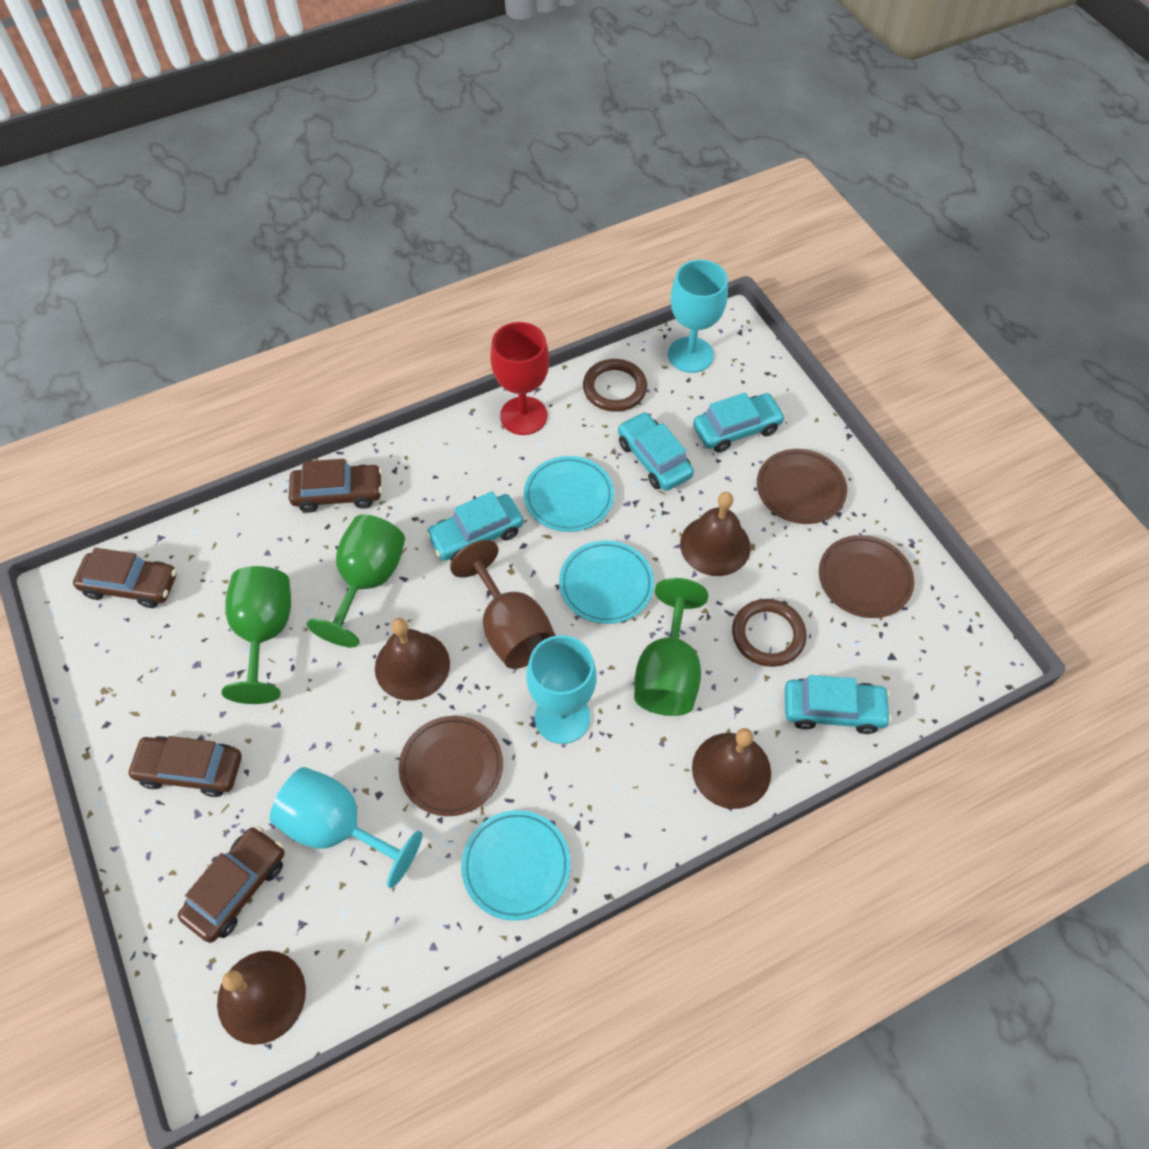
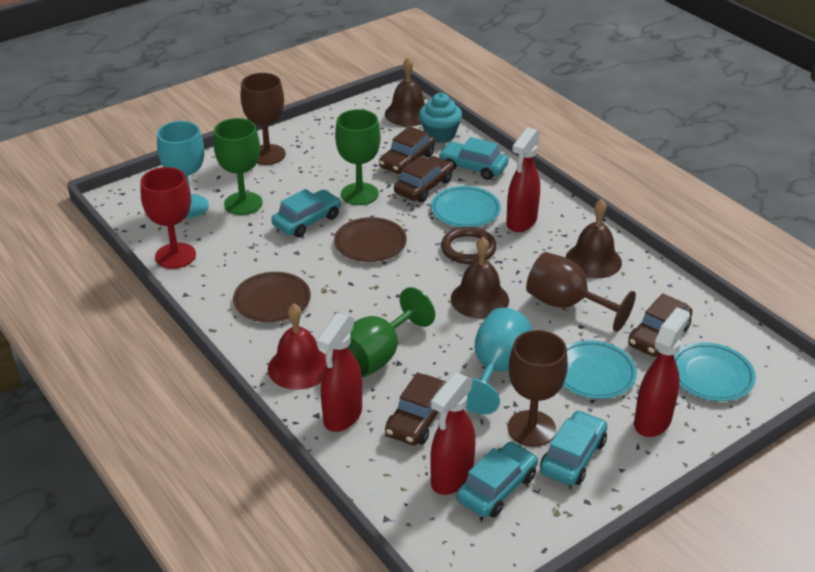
brown bell: [217,951,306,1045] [375,618,450,701] [680,492,751,576] [692,728,771,809] = 4 -> [385,57,425,126] [451,237,509,319] [565,199,622,278] = 3
brown goblet: [450,540,556,669] = 1 -> [240,73,286,165] [508,330,568,447] [526,252,636,332] = 3
brown plate: [399,716,503,816] [757,449,847,524] [819,535,914,618] = 3 -> [233,272,311,322] [334,217,407,262] = 2
brown ring: [583,359,647,412] [732,599,807,667] = 2 -> [441,227,497,264] = 1
red bell: none = 0 -> [268,304,327,390] = 1
red spray bottle: none = 0 -> [316,313,362,432] [430,372,475,495] [506,127,540,232] [634,307,690,437] = 4
turquoise cupcake: none = 0 -> [419,93,462,143] = 1
turquoise goblet: [270,767,423,888] [526,635,597,744] [668,260,728,373] = 3 -> [157,121,209,218] [465,308,532,414] = 2

